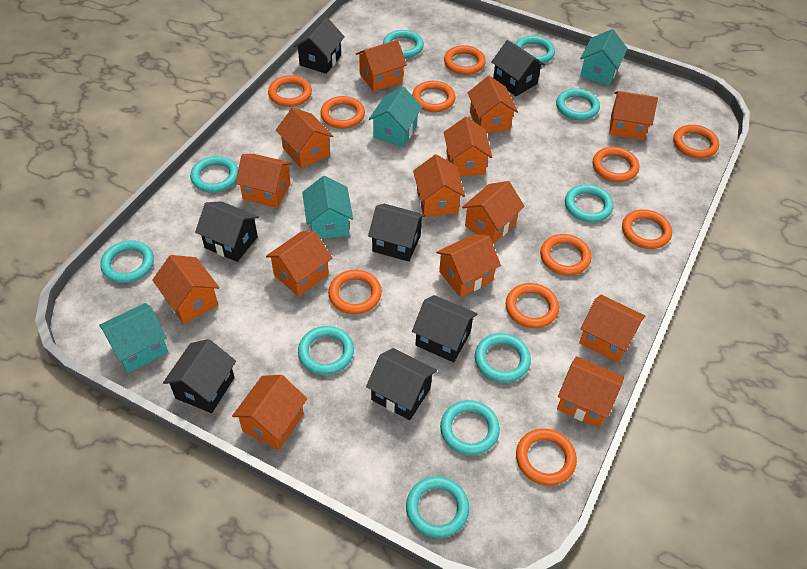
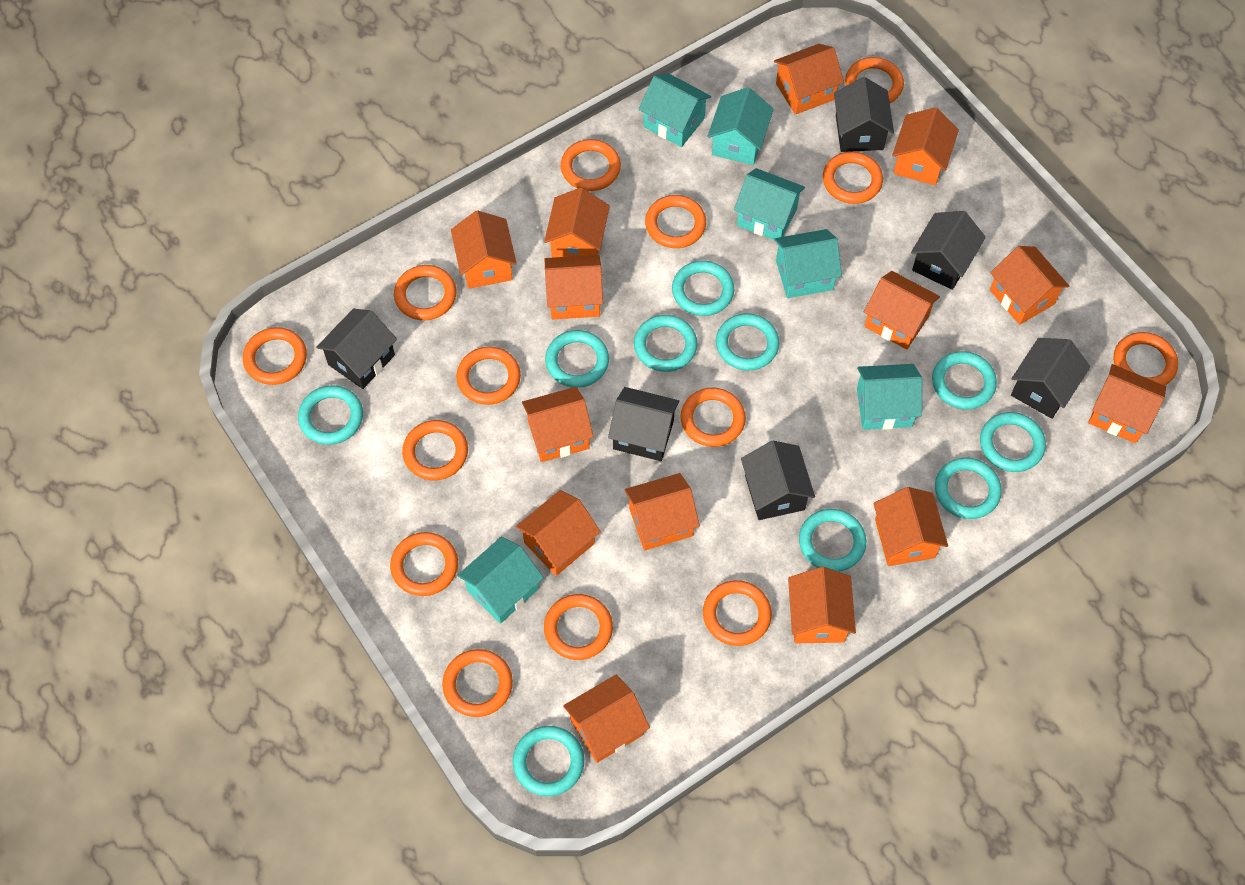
black house: [163,339,236,413] [195,201,259,262] [293,17,345,74] [366,348,437,420] [368,204,426,262] [412,295,478,362] [491,40,545,96] = 7 -> [316,309,397,389] [608,387,679,461] [741,441,815,520] [834,77,894,152] [911,211,986,290] [1011,338,1090,419] = 6
orange ring: [268,75,312,107] [320,96,365,129] [328,270,382,314] [412,81,455,112] [444,45,486,75] [506,283,559,328] [516,428,577,486] [540,234,591,276] [593,147,639,182] [622,209,672,249] [673,125,719,159] = 11 -> [243,327,307,385] [390,532,458,596] [394,265,457,320] [402,420,468,480] [442,649,513,717] [456,347,521,405] [544,594,613,660] [561,139,621,191] [645,195,706,248] [681,388,746,447] [703,580,772,646] [823,152,883,204] [845,57,904,103] [1114,332,1178,386] = 14
turquoise house: [99,303,168,373] [302,176,353,239] [369,87,422,147] [580,29,628,86] = 4 -> [457,537,544,624] [639,73,711,147] [707,87,774,165] [734,168,805,240] [774,229,842,298] [857,364,922,430] = 6

